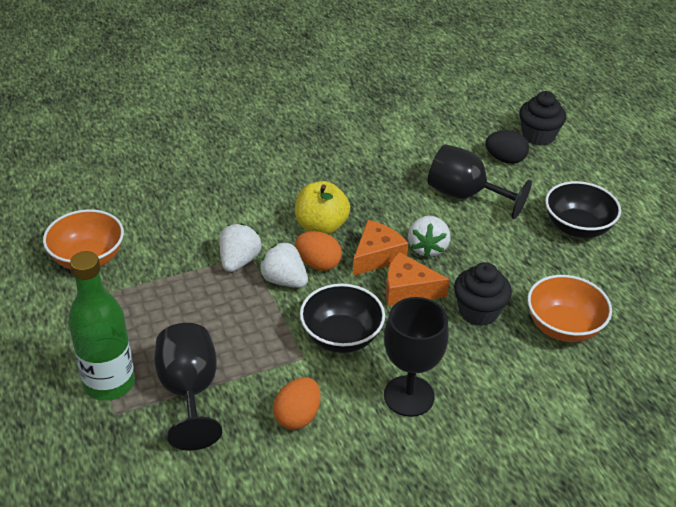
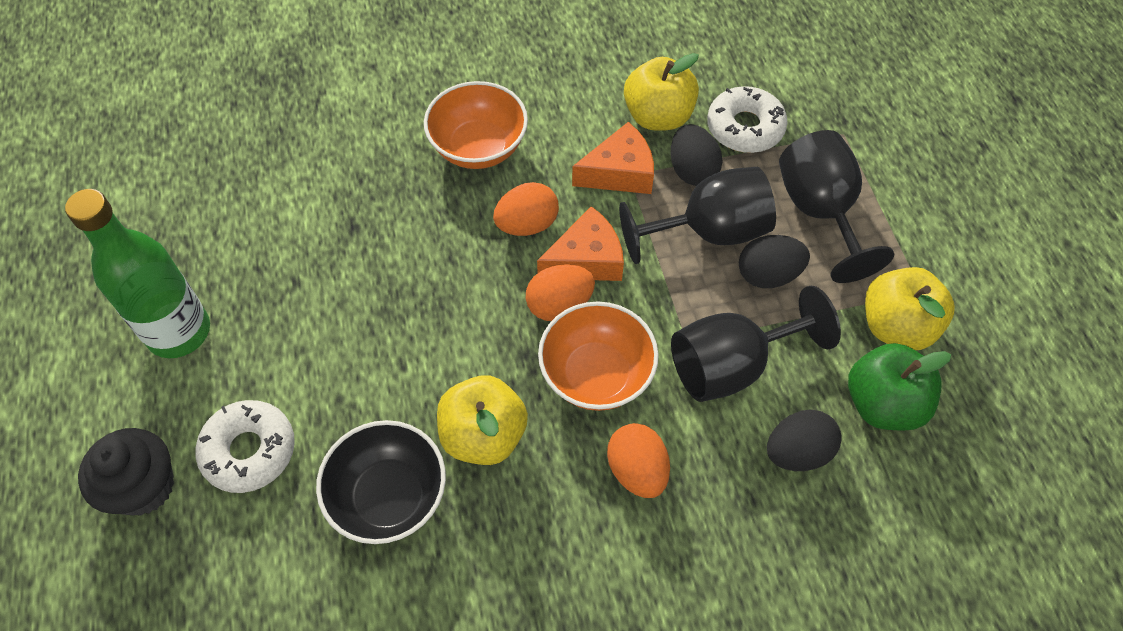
black bowl: [300,284,385,353] [545,181,621,238] = 2 -> [316,420,446,544] = 1
black cupcake: [454,262,512,326] [519,91,566,146] = 2 -> [78,428,174,516] = 1
black egg: [485,130,529,164] = 1 -> [670,124,723,186] [739,235,810,288] [767,409,842,471] = 3
green apple: none = 0 -> [848,343,951,431] = 1
orange egg: [273,377,321,430] [295,231,342,271] = 2 -> [493,182,559,236] [526,264,595,321] [607,423,670,498] = 3
white donut: none = 0 -> [195,400,295,493] [707,86,788,153] = 2
white strawberry: [220,223,262,272] [259,242,308,288] [408,216,451,258] = 3 -> none = 0
yellow apple: [295,181,350,235] = 1 -> [437,375,528,465] [624,53,699,131] [865,267,955,350] = 3

